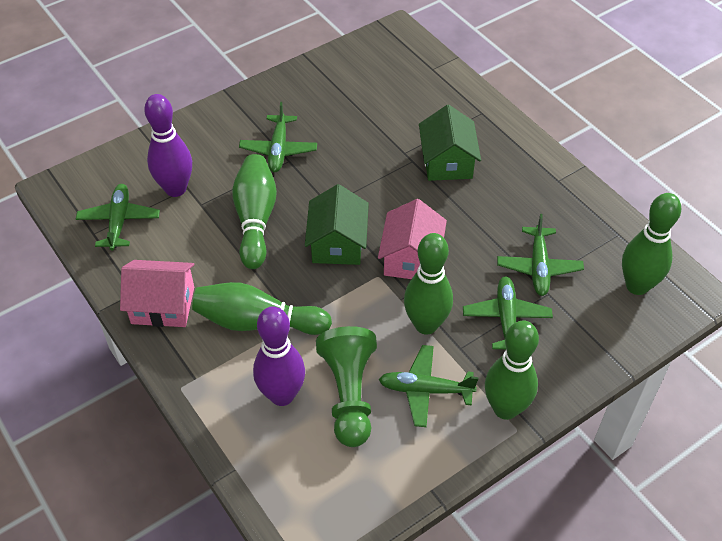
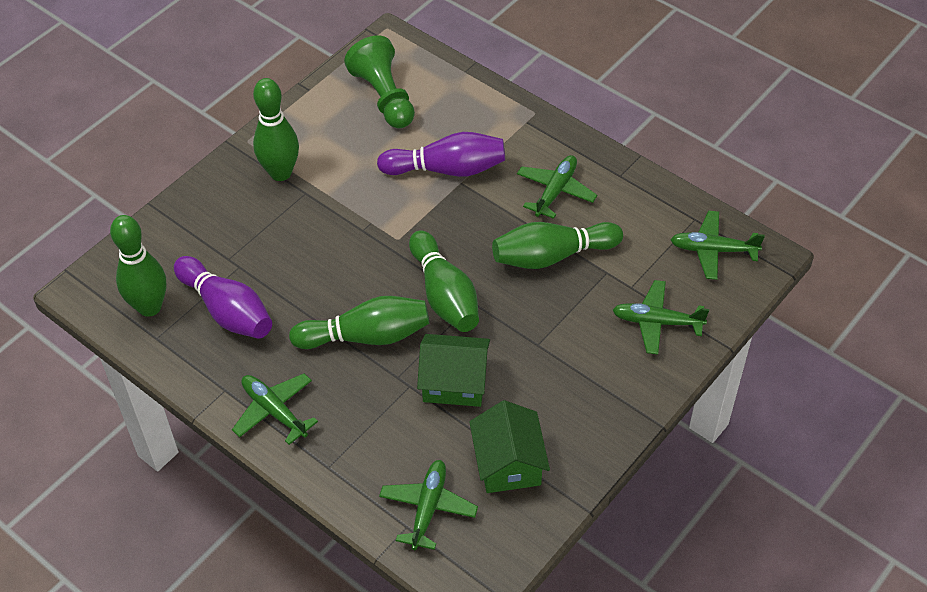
pink house: [120,260,195,327] [378,199,447,279] = 2 -> none = 0

